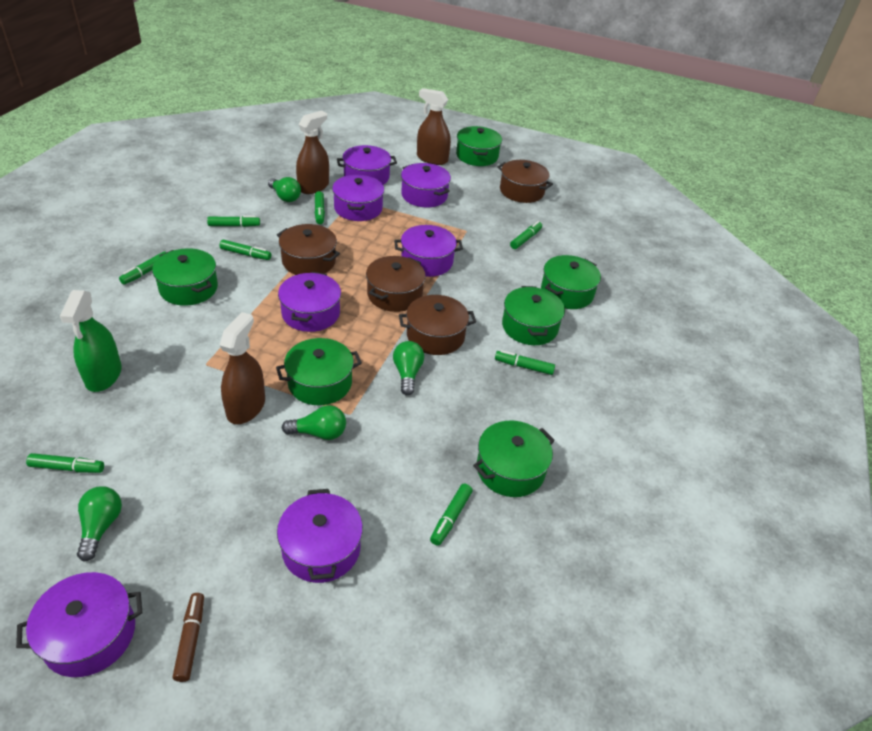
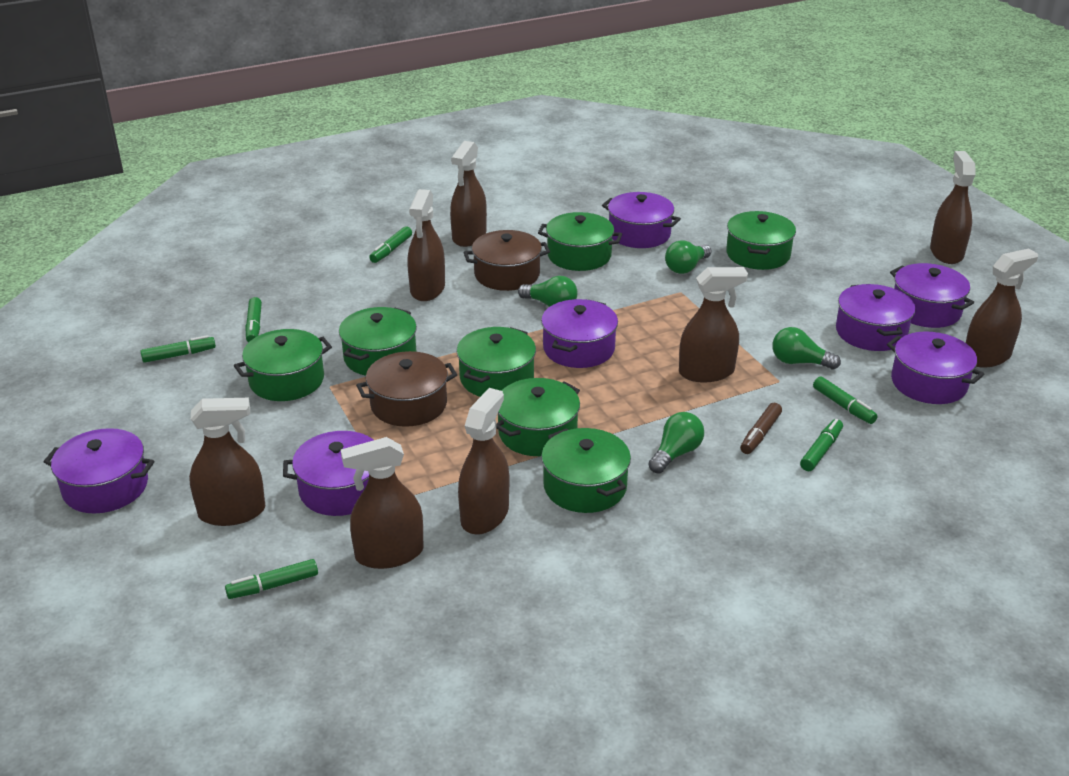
brown pot: [277,224,340,275] [366,256,426,312] [399,295,476,355] [497,160,553,203] = 4 -> [356,351,457,427] [463,230,550,291] = 2
brown spray bottle: [220,312,265,424] [296,111,329,194] [417,88,451,165] = 3 -> [189,398,265,526] [341,437,424,569] [407,189,445,301] [450,141,487,247] [458,388,509,535] [679,267,748,382] [930,151,976,264] [966,248,1038,368] = 8
green marker: [26,453,104,473] [119,251,166,285] [207,216,260,227] [220,240,271,260] [315,191,325,224] [430,484,473,546] [495,350,555,375] [510,221,542,249] = 8 -> [140,335,216,363] [225,559,318,599] [245,297,262,343] [369,226,412,263] [800,419,843,471] [813,376,878,424] = 6
green pot: [152,248,218,306] [276,338,362,405] [456,126,502,166] [473,420,555,497] [502,286,565,345] [541,255,601,309] = 6 -> [234,329,332,401] [339,307,417,376] [457,327,536,397] [496,378,580,456] [538,212,622,271] [541,428,631,513] [726,211,796,270] = 7
green spray bottle: [60,290,122,392] = 1 -> none = 0

